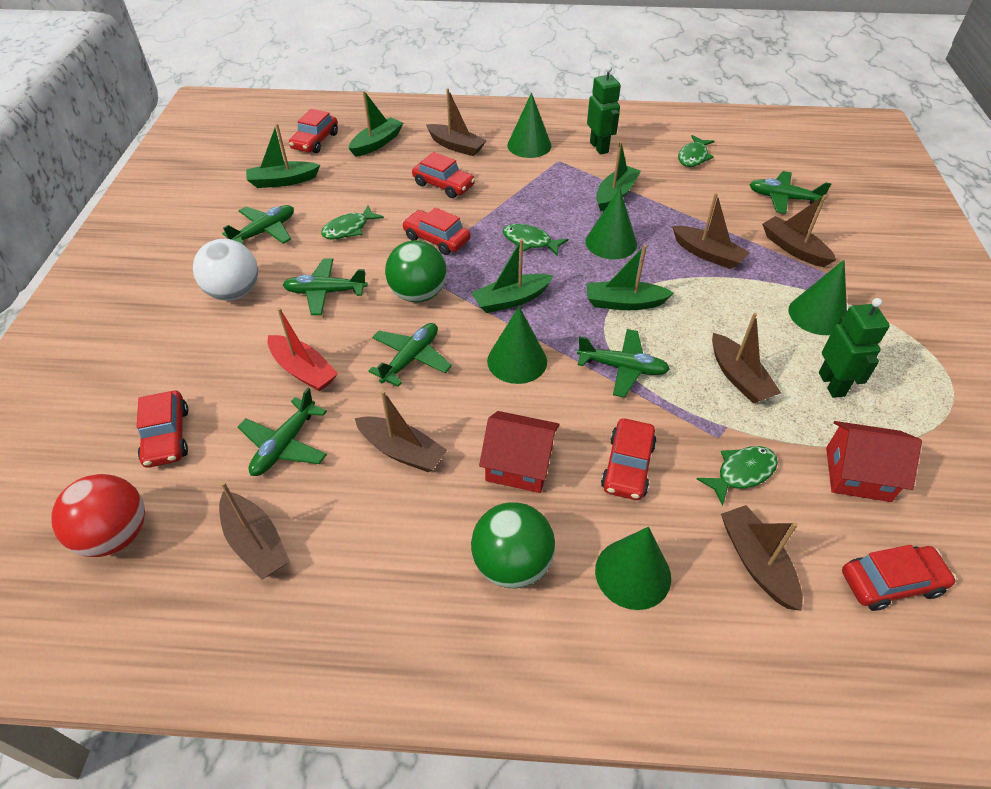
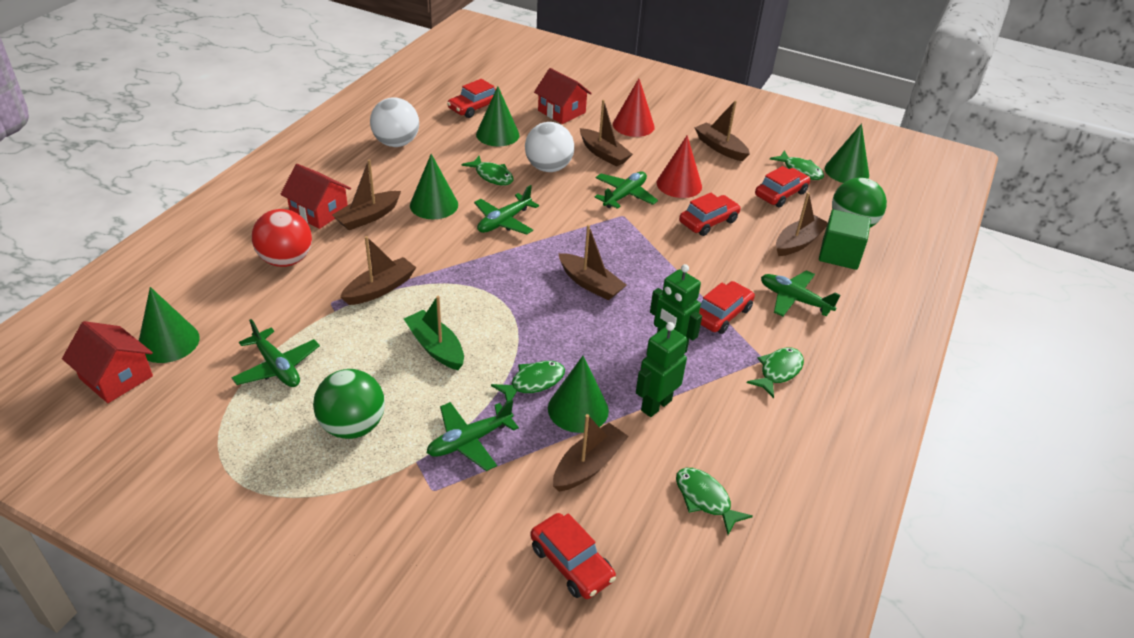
green boat: [246,124,320,188] [348,91,403,157] [472,239,553,313] [586,245,674,310] [596,141,641,211] = 5 -> [404,296,464,370] = 1
green cube: none = 0 -> [819,210,871,270] = 1
green fish: [321,205,384,240] [503,224,568,256] [678,135,715,167] [697,446,778,506] = 4 -> [461,156,514,186] [491,361,565,402] [676,468,753,535] [747,347,804,398] [770,150,824,180] = 5
green plane: [222,205,294,245] [238,388,327,476] [283,258,368,315] [369,323,452,387] [577,329,670,398] [749,171,831,214] = 6 -> [231,319,320,387] [427,400,519,471] [474,185,539,235] [594,171,658,209] [761,270,840,316] = 5
red boat: [268,308,338,392] = 1 -> none = 0
red car: [137,391,188,468] [289,109,338,153] [402,208,471,255] [412,152,475,198] [601,418,657,500] [842,545,956,611] = 6 -> [447,79,502,118] [530,513,616,599] [679,193,741,236] [699,281,755,334] [755,166,810,207] = 5
red cone: none = 0 -> [613,78,655,137] [657,135,702,198] = 2
red house: [479,411,560,493] [826,421,922,502] = 2 -> [62,321,153,403] [280,164,351,229] [534,68,592,124] = 3
white ball: [193,239,258,301] = 1 -> [370,97,419,147] [525,122,574,172] = 2

